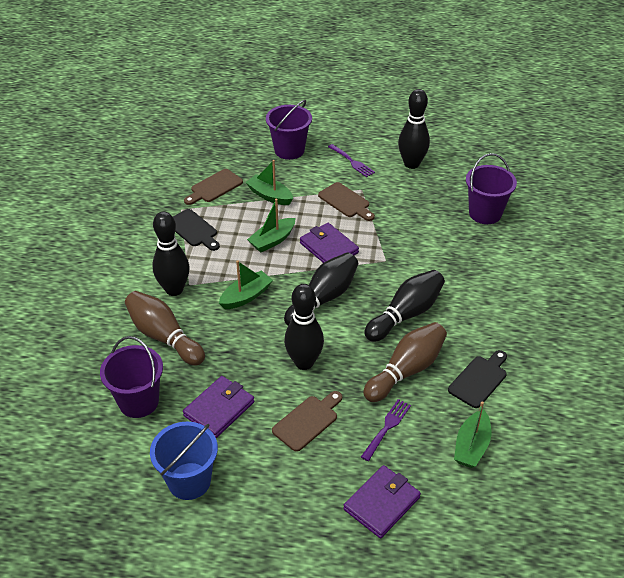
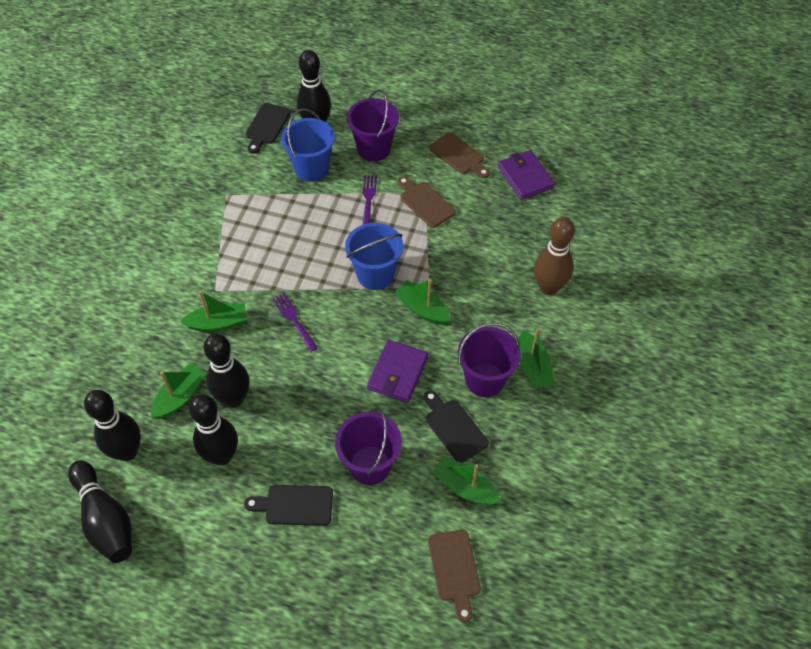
black cutting board: [173,209,220,251] [448,350,507,408] = 2 -> [244,485,333,526] [245,103,291,154] [424,390,489,463] = 3
blue bucket: [150,422,218,500] = 1 -> [281,109,335,182] [345,223,403,290] = 2
brown bowling pin: [125,291,205,366] [363,322,447,402] = 2 -> [534,217,575,295] = 1
green boat: [219,260,273,309] [246,160,293,205] [247,199,295,252] [454,401,491,468] = 4 -> [151,363,206,419] [180,291,247,332] [395,279,450,325] [433,456,500,505] [518,329,555,389] = 5
purple wallet: [183,376,254,438] [300,223,359,263] [343,465,421,538] = 3 -> [367,340,428,403] [498,150,555,200] = 2

